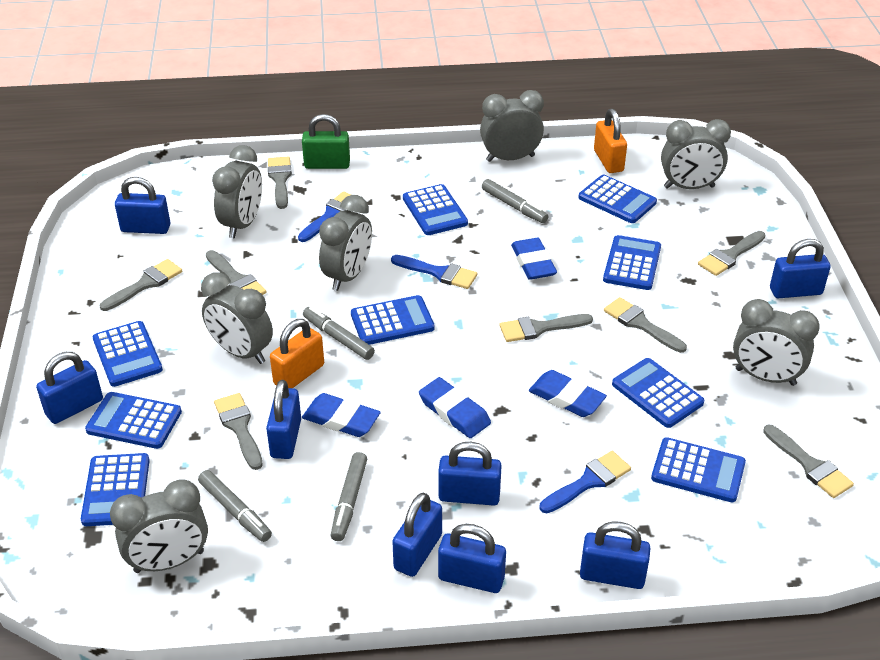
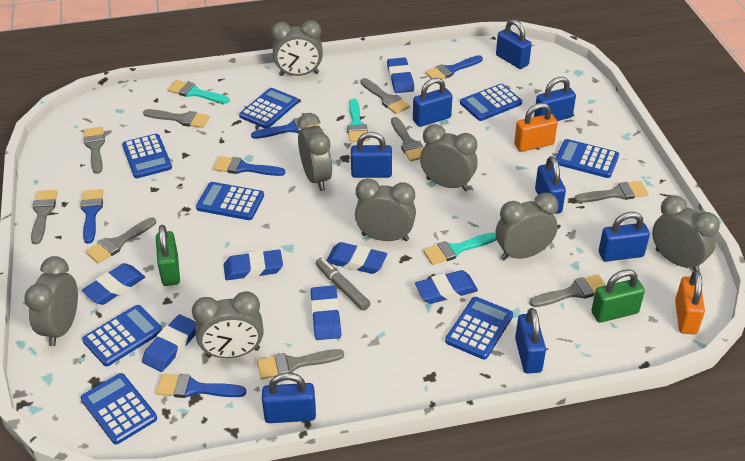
blue brush: [298,191,351,242] [391,255,477,289] [540,451,631,513] = 3 -> [80,189,103,244] [156,374,246,398] [213,156,285,176] [251,117,320,139] [425,55,483,79] = 5
blue calculator: [81,453,150,526] [85,392,182,449] [93,321,163,387] [351,295,435,345] [403,184,468,235] [578,175,657,223] [603,235,661,290] [612,358,704,428] [651,437,746,502] = 9 -> [81,373,157,444] [82,305,162,366] [122,134,172,178] [196,182,264,220] [239,88,298,128] [445,297,513,359] [460,84,522,121] [556,139,619,178] = 8
blue eraser: [302,393,381,437] [419,377,491,438] [511,238,557,280] [529,370,607,417] = 4 -> [82,263,145,305] [142,314,196,372] [224,250,283,280] [310,286,341,340] [326,242,387,274] [387,57,414,93] [415,270,478,304] = 7
green padlock: [302,114,350,169] = 1 -> [156,225,180,286] [591,269,645,323] = 2
grey brush: [100,259,182,311] [206,250,266,295] [214,393,263,470] [268,156,292,209] [499,314,593,342] [604,297,687,353] [698,231,766,276] [763,424,854,498] = 8 -> [31,190,58,244] [84,127,105,174] [86,217,156,263] [143,109,210,128] [257,349,344,379] [361,78,410,114] [391,117,423,162] [529,274,606,307] [574,181,649,203] = 9
grey clock: [110,479,208,573] [201,272,273,364] [212,145,262,238] [319,195,372,291] [480,90,544,162] [661,119,731,189] [733,299,820,386] = 7 -> [25,256,78,346] [192,291,264,358] [271,20,323,76] [298,113,333,191] [355,178,416,241] [420,124,478,191] [496,192,558,261] [652,195,720,272] = 8
grey marker: [198,470,272,542] [303,307,375,360] [331,452,367,541] [482,179,548,223] = 4 -> [316,258,371,311] = 1
turquoise brush: none = 0 -> [168,80,230,104] [347,99,368,142] [423,233,497,265] = 3

